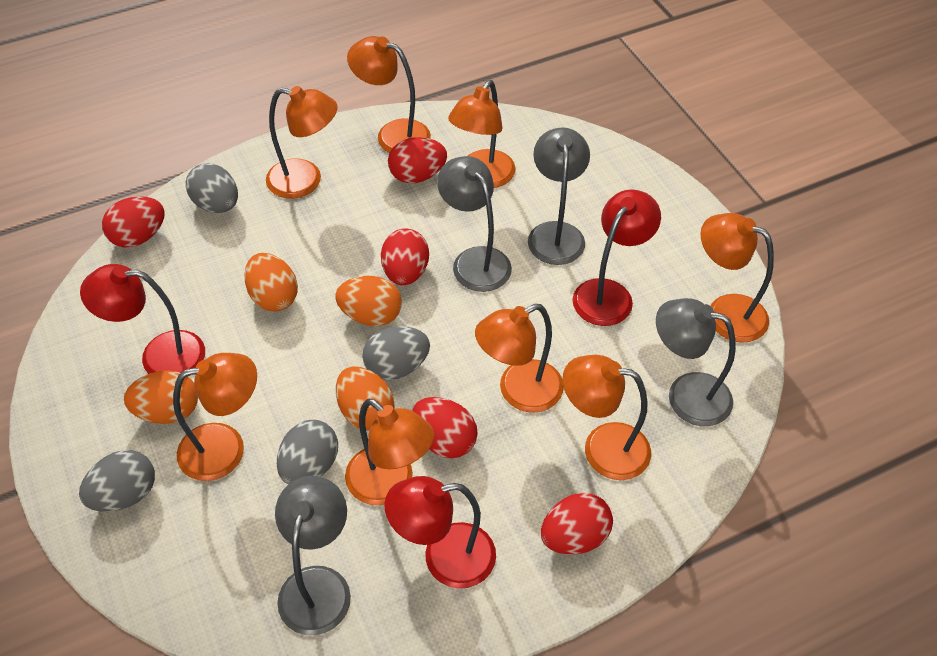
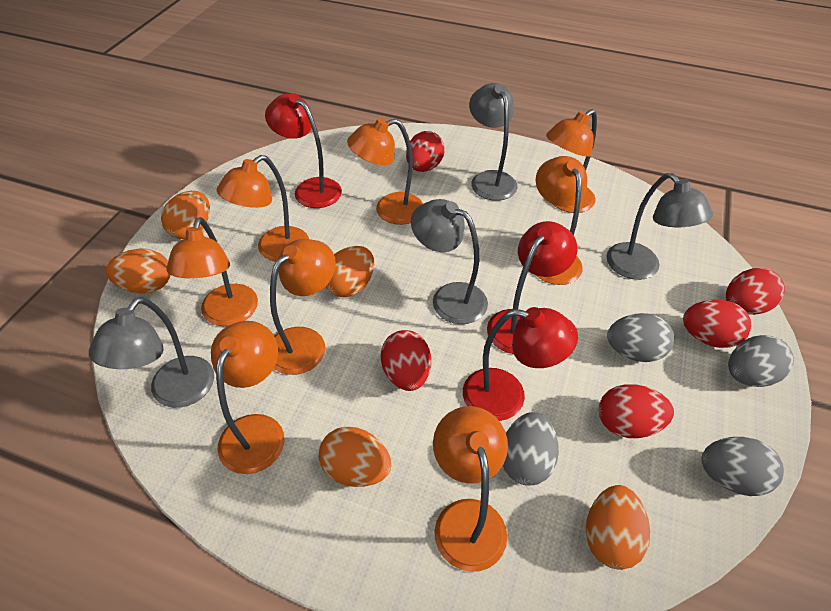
orange egg: [124,371,198,424] [244,253,298,312] [335,276,402,326] [336,366,394,430] = 4 -> [106,249,171,293] [161,191,210,239] [319,427,391,487] [326,246,374,297] [586,485,650,570] = 5

